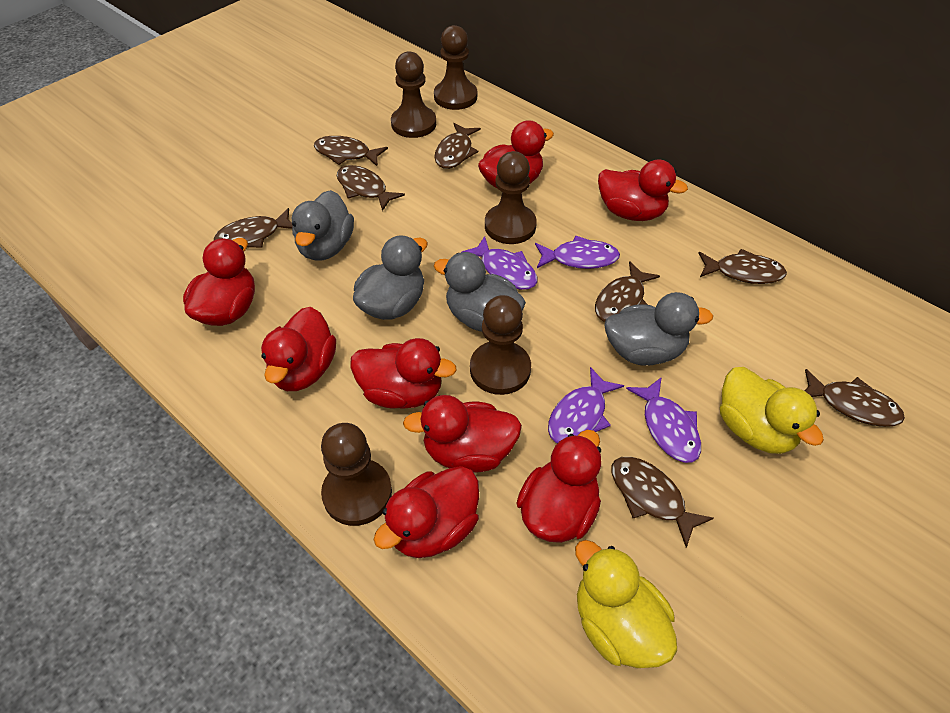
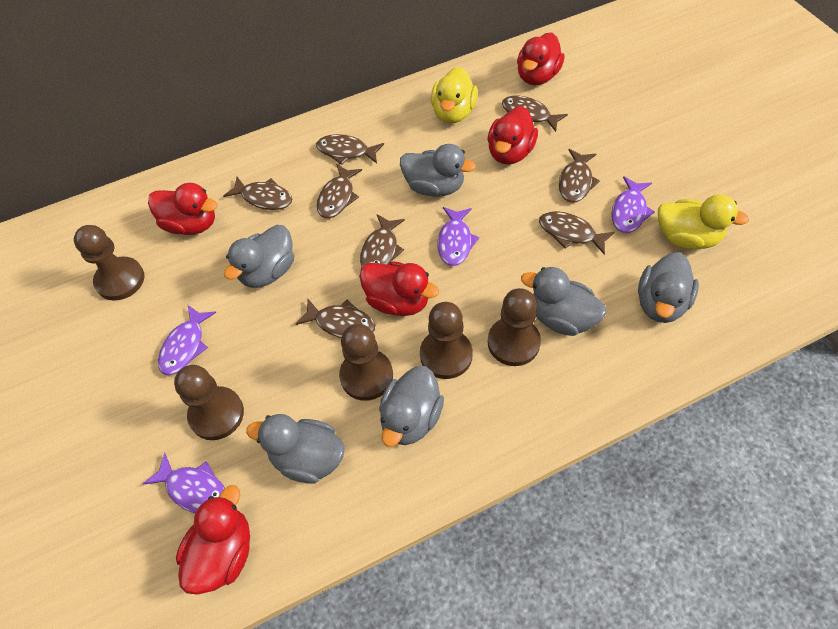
grey duck: [292,190,354,261] [353,235,428,320] [434,252,526,332] [604,292,713,366] = 4 -> [224,225,294,288] [246,414,345,484] [379,366,444,447] [400,144,476,197] [521,267,606,336] [638,252,699,323] = 6
red duck: [183,238,255,326] [261,307,336,391] [350,338,457,409] [374,466,479,558] [403,395,522,473] [478,120,554,189] [516,430,601,543] [598,159,688,221] = 8 -> [148,183,218,235] [176,485,250,595] [359,261,439,316] [488,106,538,165] [517,32,565,85] = 5

